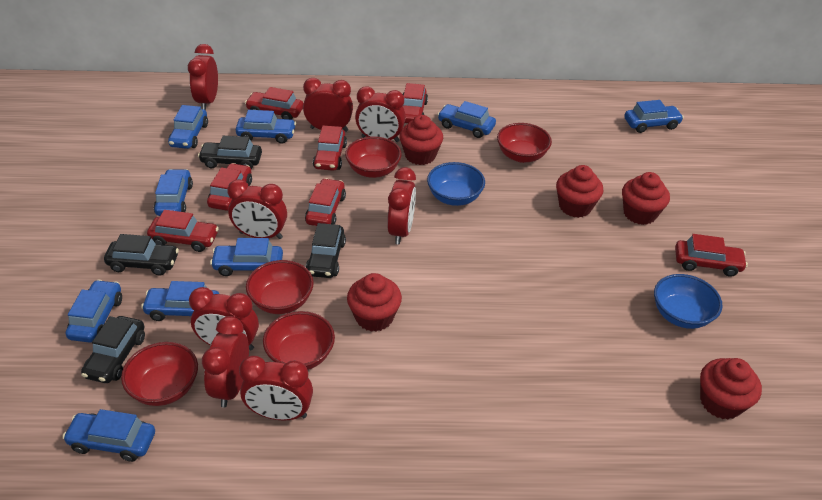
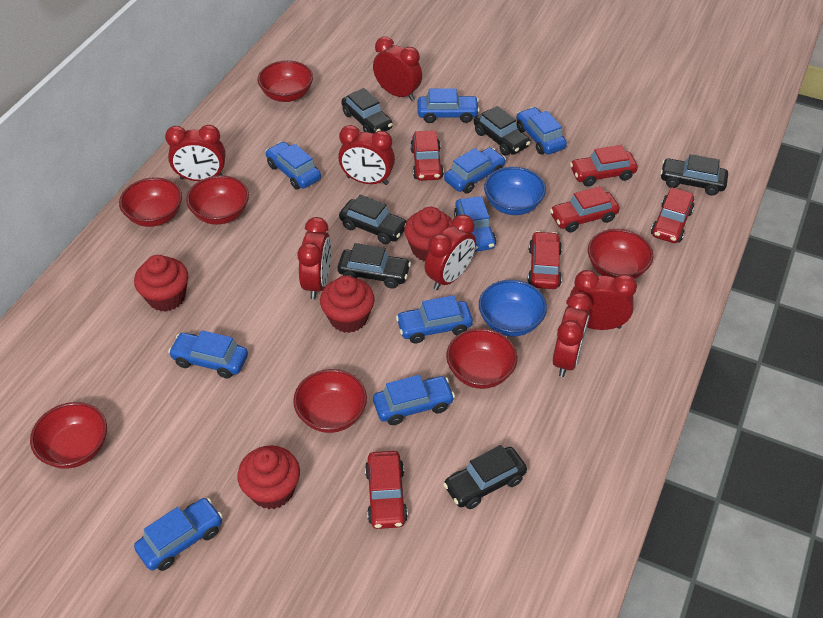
black car: [81,316,145,383] [104,234,179,276] [198,136,262,169] [306,223,346,278] = 4 -> [338,243,411,289] [339,194,407,244] [341,88,393,134] [443,445,527,509] [474,106,530,156] [660,154,728,196] = 6
red bowl: [121,342,198,406] [246,260,314,314] [263,311,335,370] [345,136,401,178] [497,123,552,163] = 5 -> [30,402,107,469] [119,177,182,227] [186,175,249,225] [257,60,313,102] [293,369,367,433] [446,328,517,389] [588,229,654,279] = 7
red car: [147,210,219,252] [207,163,252,211] [245,87,304,120] [305,178,346,226] [313,126,347,171] [403,83,428,123] [675,234,748,277] = 7 -> [365,451,408,529] [410,130,444,181] [528,231,562,289] [550,186,620,232] [570,145,638,187] [651,187,694,243] = 6
red clock: [188,44,218,110] [189,287,259,351] [202,316,249,408] [227,179,287,239] [239,356,313,421] [303,78,353,132] [355,86,406,142] [387,167,416,245] = 8 -> [165,125,225,181] [297,217,331,299] [338,125,395,185] [373,37,422,101] [425,214,476,290] [553,292,592,377] [570,270,637,330] = 7
red cupcake: [347,273,402,332] [399,115,443,165] [556,165,604,218] [622,172,670,225] [700,358,762,419] = 5 -> [134,255,188,312] [238,445,300,509] [320,275,375,333] [404,207,453,262] = 4

